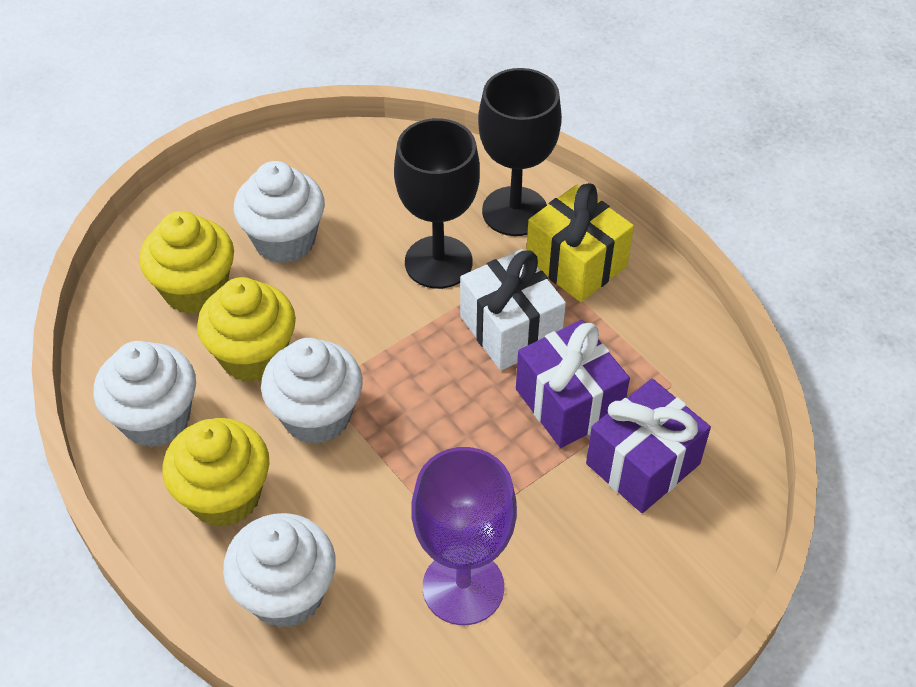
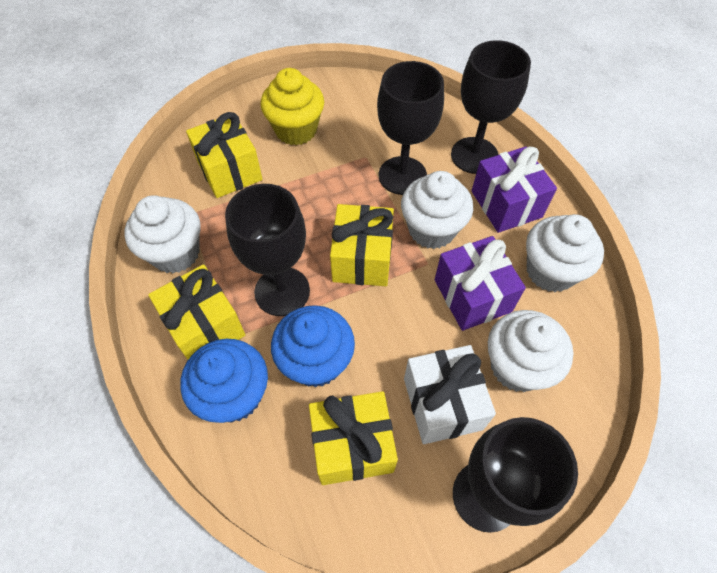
black goblet: [394,118,480,289] [478,68,562,236] = 2 -> [225,184,310,316] [377,61,444,195] [451,40,531,174] [453,417,578,533] = 4
blue cupcake: none = 0 -> [180,339,268,423] [271,305,355,388] = 2
purple goblet: [411,447,517,625] = 1 -> none = 0
yellow cupcake: [139,211,234,314] [163,418,269,527] [197,277,296,383] = 3 -> [261,68,324,145] = 1
yellow gift: [526,183,634,302] = 1 -> [148,264,245,359] [186,112,263,198] [309,391,398,485] [330,204,394,286] = 4

